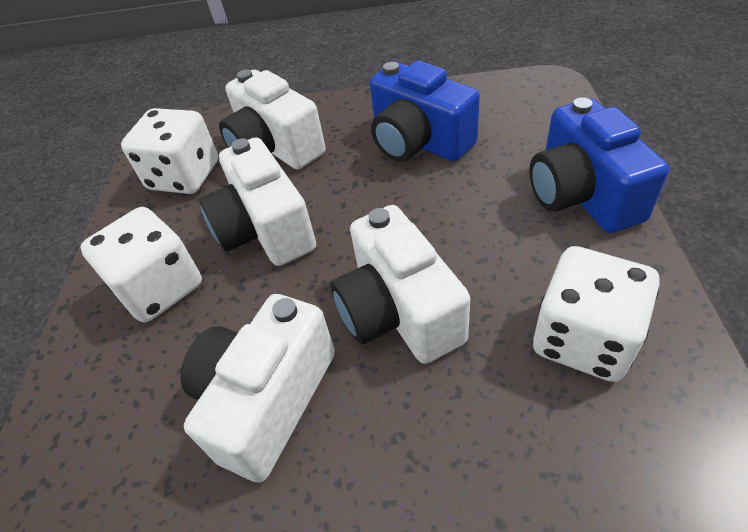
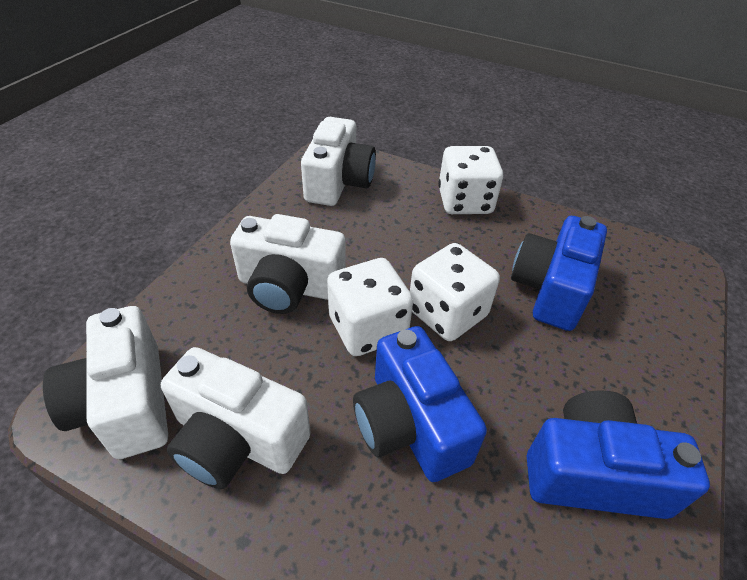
blue camera: [370,61,480,162] [529,97,669,233] = 2 -> [353,326,487,482] [511,216,607,331] [527,390,710,519] = 3

